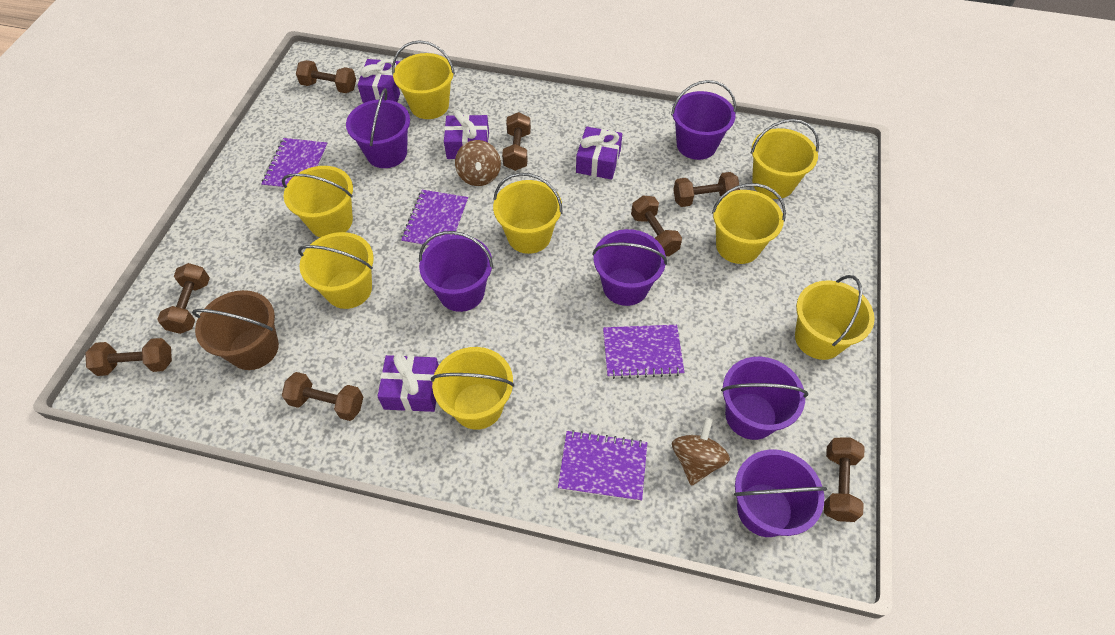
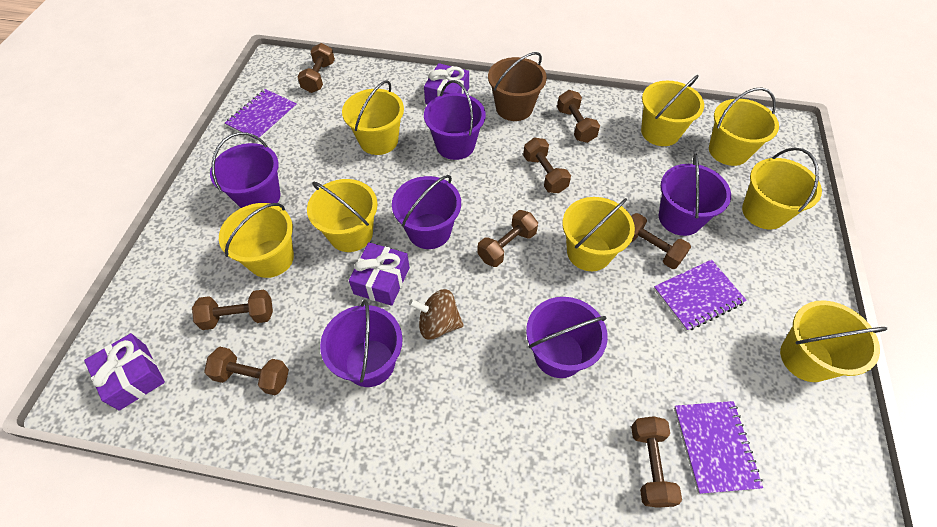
brown spinning top: [455,140,501,186] [672,418,730,486] = 2 -> [409,289,464,340] = 1
purple gift: [357,59,401,103] [378,353,439,412] [444,110,489,159] [576,127,622,180] = 4 -> [84,333,165,411] [349,242,410,306] [424,63,469,104] = 3
purple notebook: [261,138,328,189] [401,190,468,247] [558,430,647,501] [603,325,685,379] = 4 -> [225,89,297,142] [654,260,747,331] [674,401,763,494] = 3

